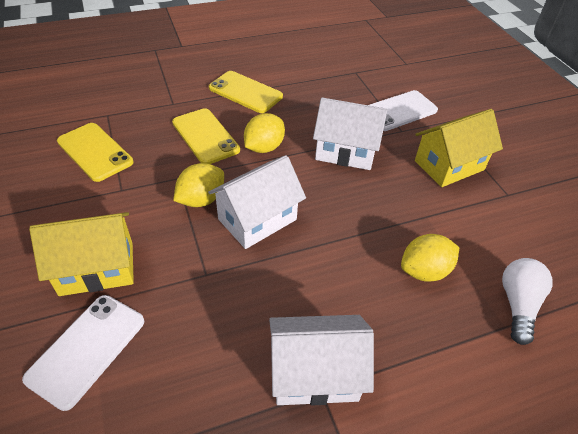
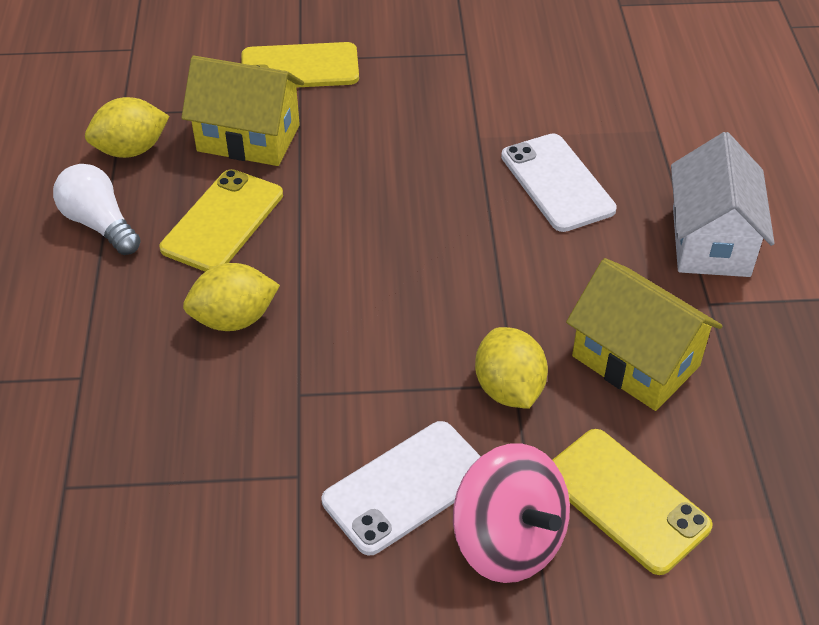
pink spinning top: none = 0 -> [453,443,570,583] = 1
white house: [208,155,306,249] [269,315,374,406] [313,97,387,170] = 3 -> [671,132,775,277] = 1

